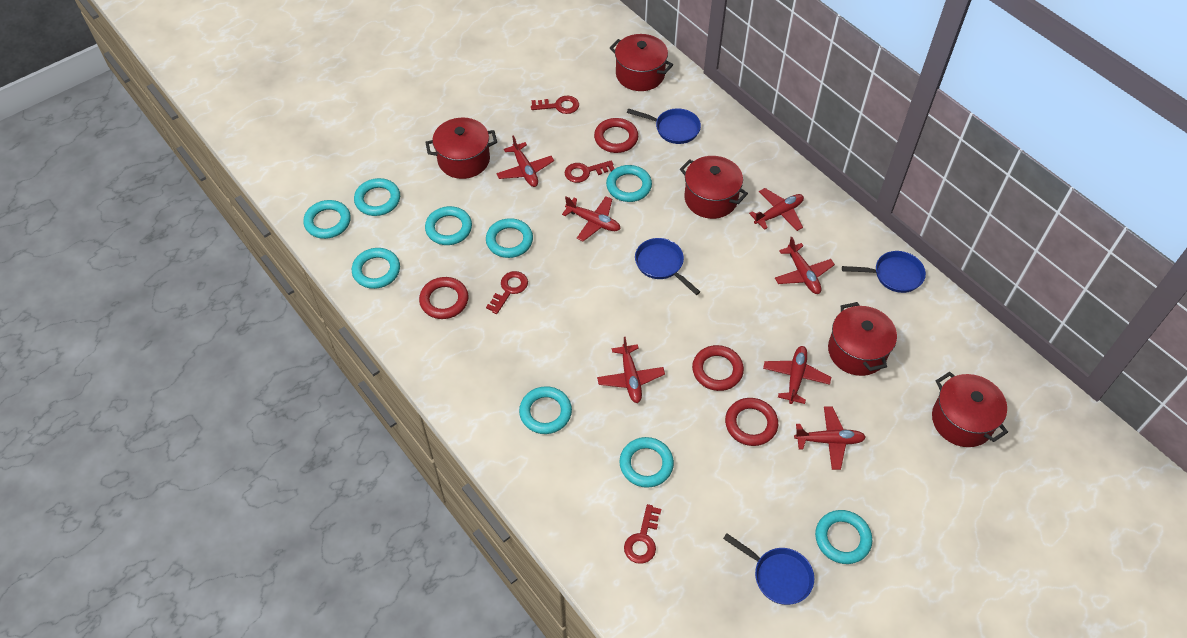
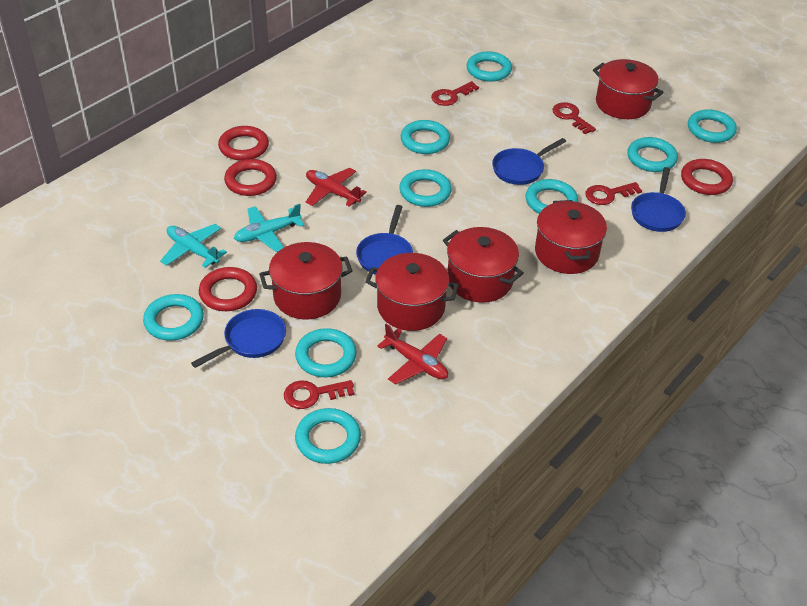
red plane: [496,135,554,187] [562,196,621,241] [597,337,665,403] [749,188,804,231] [763,346,831,404] [775,237,835,294] [794,406,866,470] = 7 -> [306,168,367,207] [377,324,448,385] = 2
turquoise plane: none = 0 -> [160,224,227,268] [234,204,304,252] = 2

